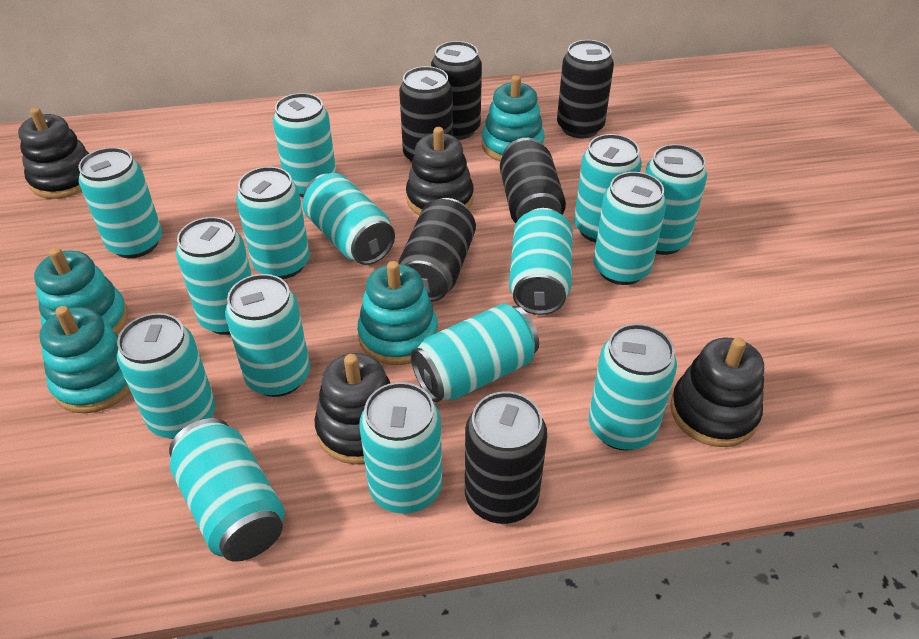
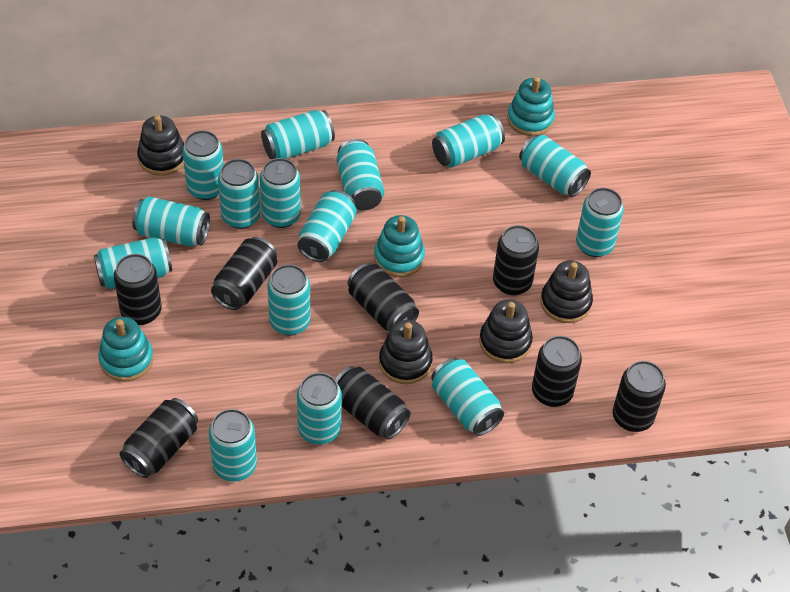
black can: [398,198,476,302] [399,66,453,163] [431,41,482,140] [465,391,547,524] [500,138,566,223] [557,40,614,138] = 6 -> [114,254,162,325] [120,398,198,478] [211,237,277,310] [335,366,411,440] [348,263,419,331] [493,225,539,295] [532,336,582,407] [613,361,666,432] = 8
turquoise stacking toy: [34,247,128,335] [39,306,131,413] [357,261,438,365] [482,75,545,161] = 4 -> [98,317,154,382] [374,215,425,277] [507,77,555,136] = 3

